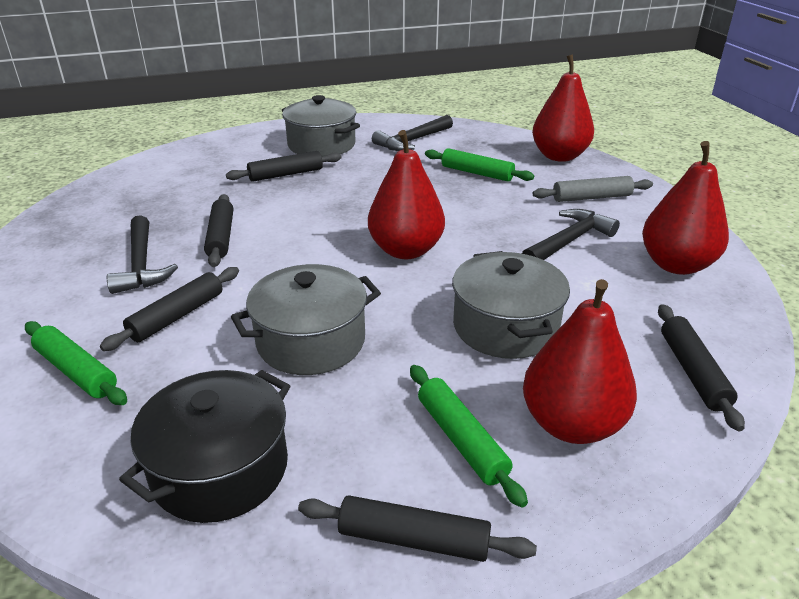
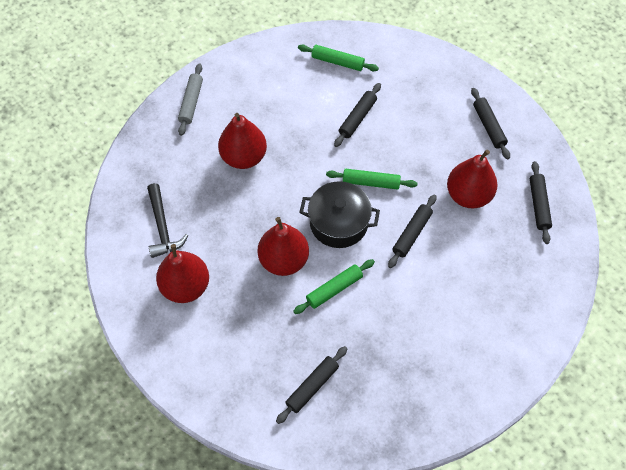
black hammer: [107,215,178,294] [372,115,453,151] [522,209,620,260] = 3 -> [147,183,188,258] = 1
grey pot: [231,264,381,375] [282,95,360,157] [452,251,570,359] = 3 -> none = 0

